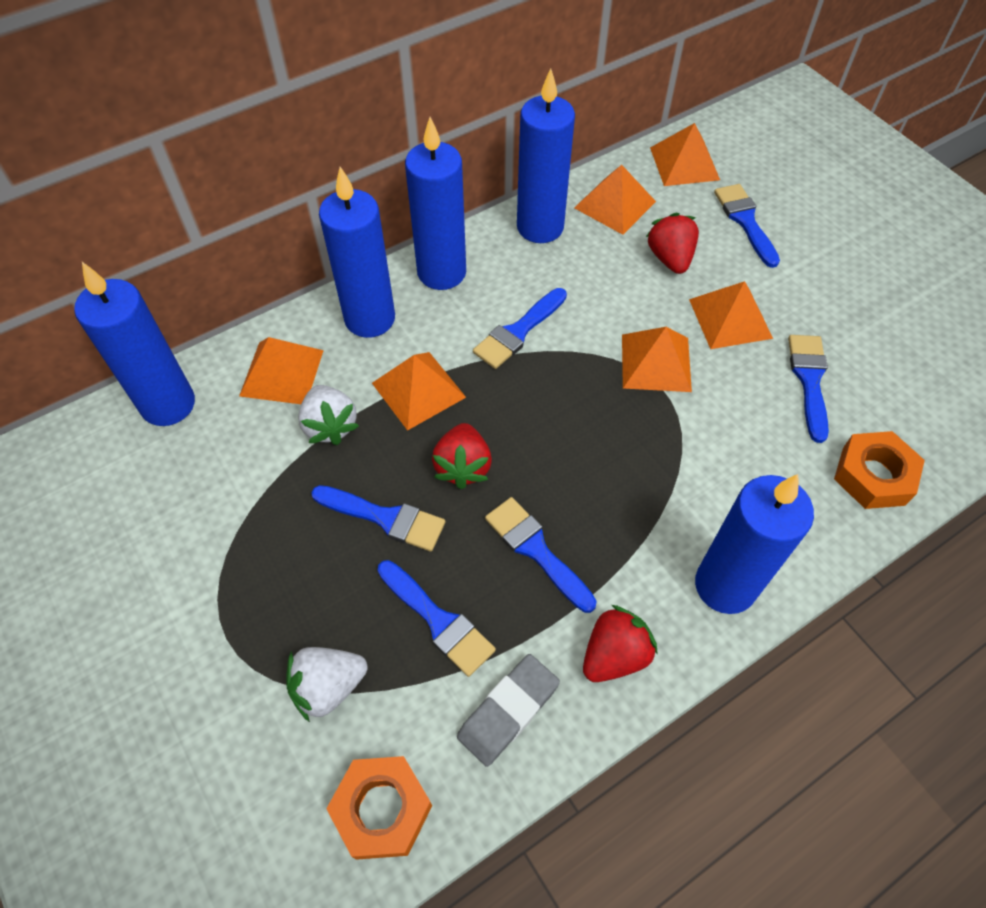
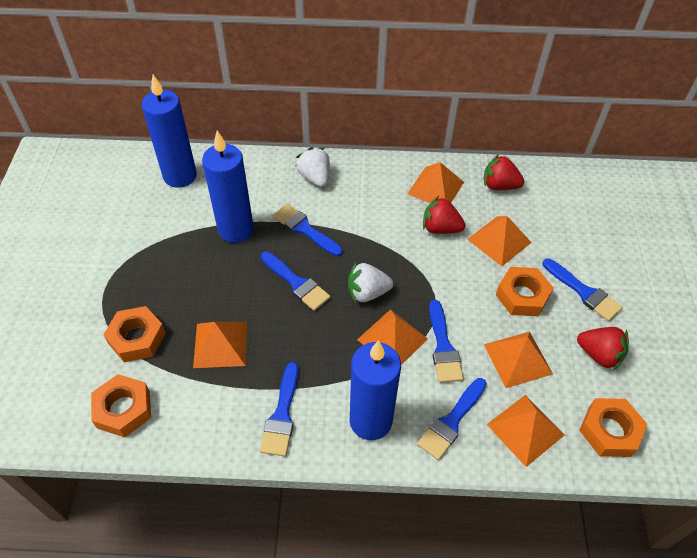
blue candle: [74,262,195,426] [319,167,395,338] [405,117,466,290] [517,68,575,243] [695,474,814,614] = 5 -> [141,75,197,188] [202,131,254,243] [350,340,401,440] = 3
grey eraser: [457,654,560,767] = 1 -> none = 0
orange nut: [326,756,432,860] [834,431,925,509] = 2 -> [91,374,151,437] [103,306,166,362] [496,267,554,316] [579,398,647,457] = 4

